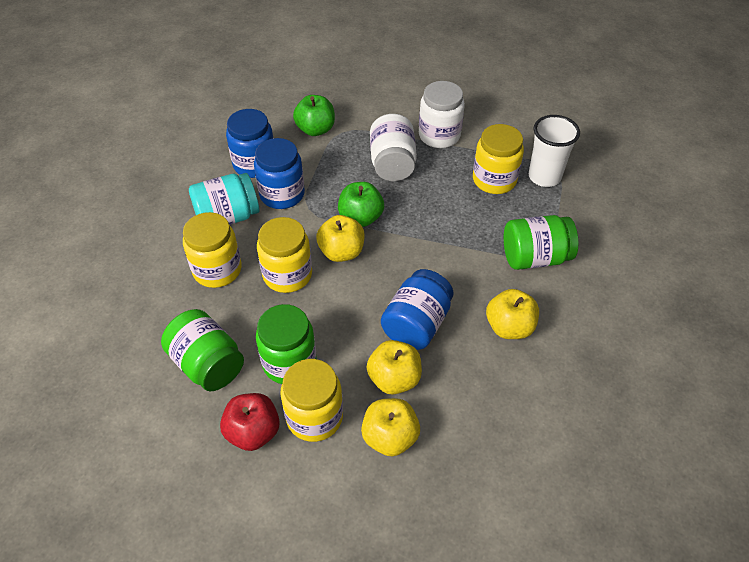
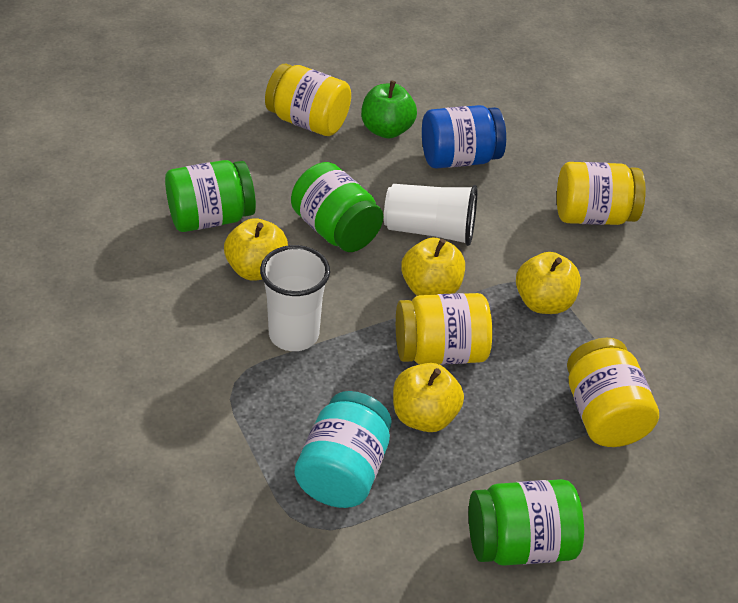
blue jar: [226,109,273,178] [254,138,305,209] [381,269,454,350] = 3 -> [422,105,506,168] = 1
green apple: [293,95,335,136] [338,182,384,227] = 2 -> [361,81,417,139] = 1
red apple: [220,393,280,451] = 1 -> none = 0
white cup: [529,115,580,187] = 1 -> [260,245,330,351] [384,184,477,246] = 2
white jar: [370,114,417,181] [419,81,465,148] = 2 -> none = 0

